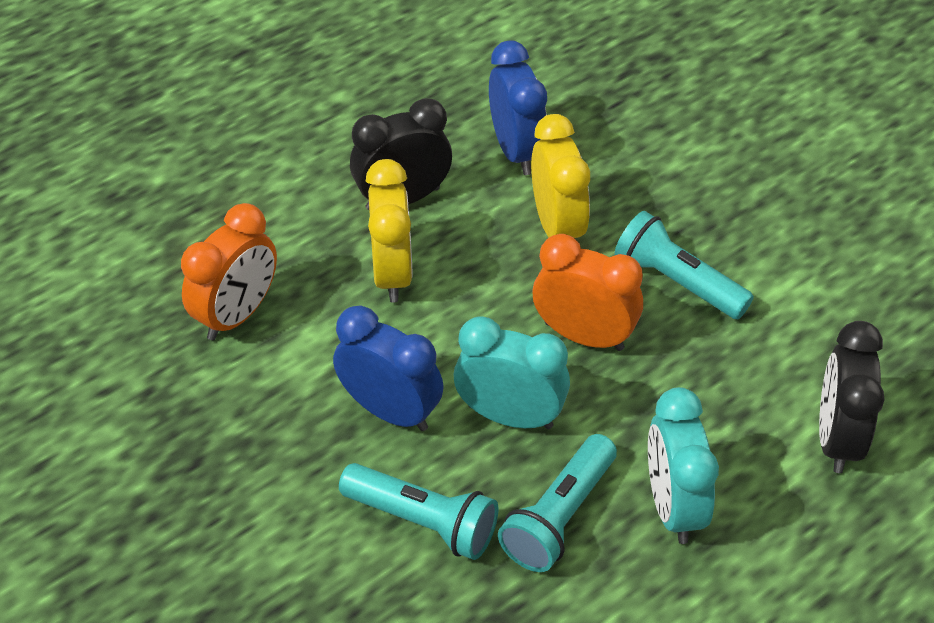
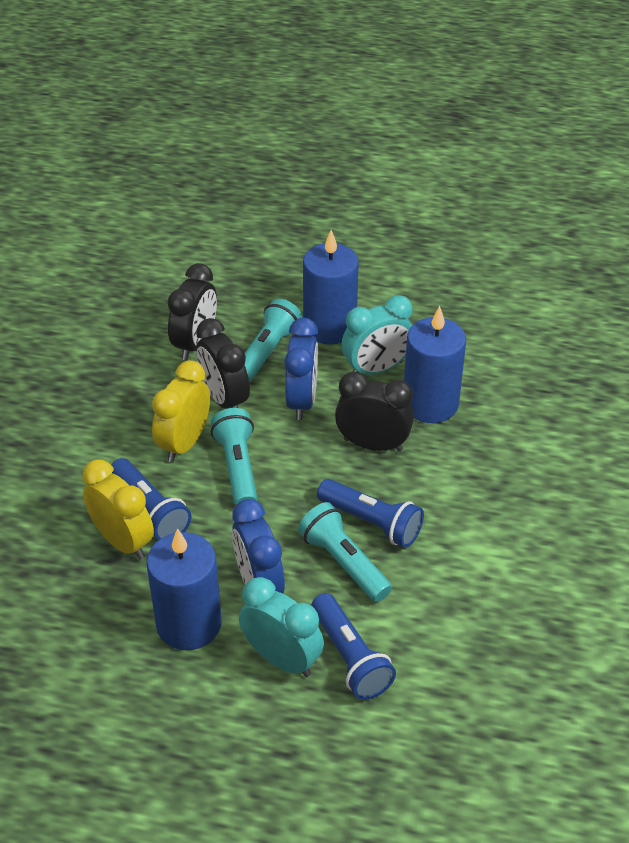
black clock: [350,98,452,210] [819,321,884,473] = 2 -> [168,263,217,360] [196,318,250,408] [335,372,414,451] = 3
blue candle: none = 0 -> [146,528,222,650] [303,230,359,344] [404,306,466,423] = 3
blue flashlight: none = 0 -> [111,458,192,540] [311,593,396,700] [317,479,424,548] = 3
orange clock: [181,203,277,340] [533,234,643,351] = 2 -> none = 0

